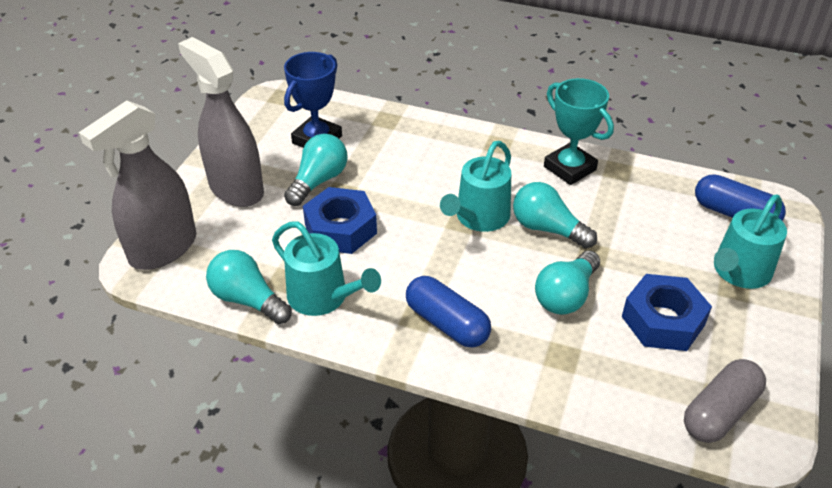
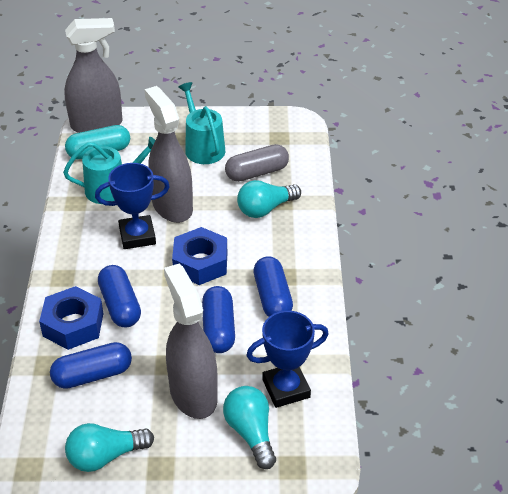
blue capsule: [406,276,491,347] [695,174,786,221] = 2 -> [50,342,132,389] [98,265,141,327] [202,286,235,353] [253,257,293,317] = 4
blue trophy: [284,52,342,148] = 1 -> [95,163,170,249] [246,311,329,408] = 2
grey spray bottle: [79,100,196,270] [178,37,264,207] = 2 -> [64,18,122,133] [144,86,193,223] [164,264,218,419] = 3
turquoise capsule: none = 0 -> [65,125,130,159] = 1
turquoise light bulb: [206,250,292,324] [284,134,348,206] [513,182,597,249] [535,251,600,315] = 4 -> [65,423,154,472] [223,386,276,469] [237,180,301,218] = 3
turquoise trophy: [544,78,614,185] = 1 -> none = 0
turquoise watering can: [272,221,381,316] [440,141,511,232] [714,194,787,289] = 3 -> [63,137,155,204] [179,82,225,164] = 2

